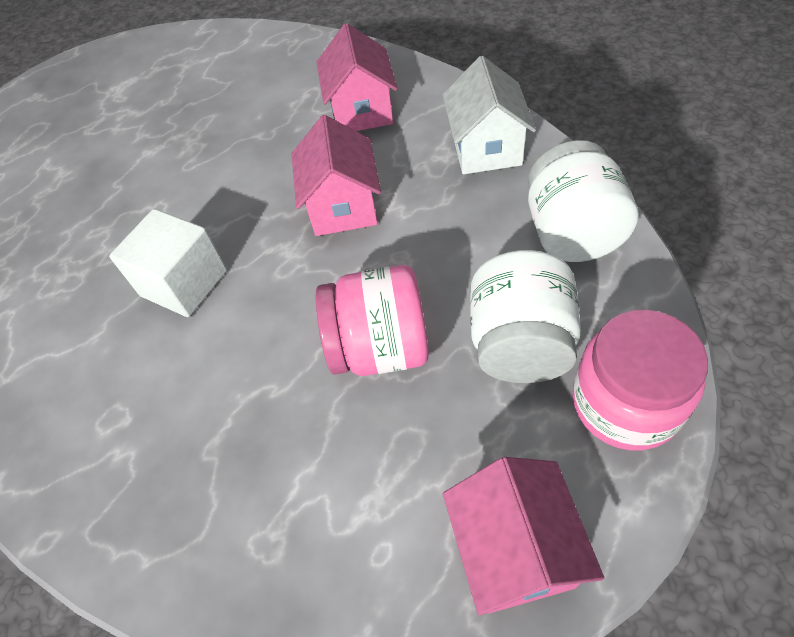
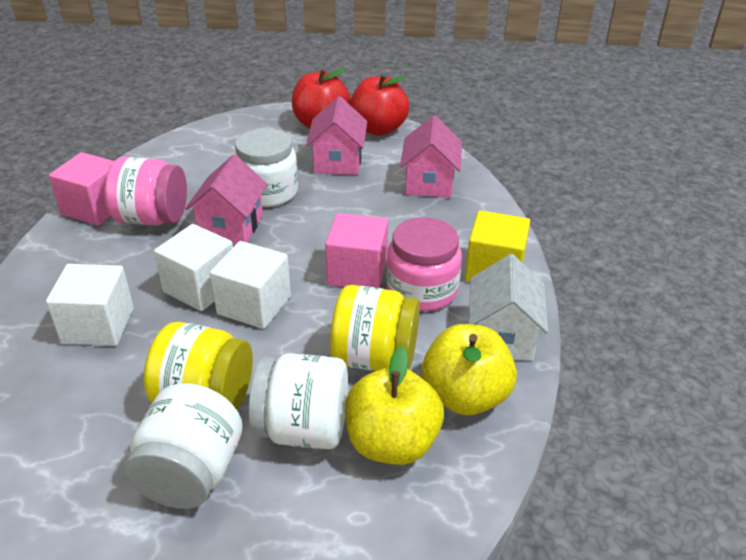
pink cube: none = 0 -> [49,152,114,225] [325,213,388,288] = 2
red apple: none = 0 -> [292,68,351,128] [350,74,409,136] = 2
white cube: [109,209,227,317] = 1 -> [46,264,134,346] [154,224,233,311] [210,241,291,329] = 3
white jar: [470,250,581,383] [528,140,639,262] = 2 -> [125,383,243,509] [234,128,298,207] [249,353,348,449] = 3
yellow apple: none = 0 -> [345,346,444,465] [422,324,517,415] = 2
yellow cube: none = 0 -> [465,210,530,282] = 1
yellow jar: none = 0 -> [144,322,253,410] [330,285,420,371] = 2

